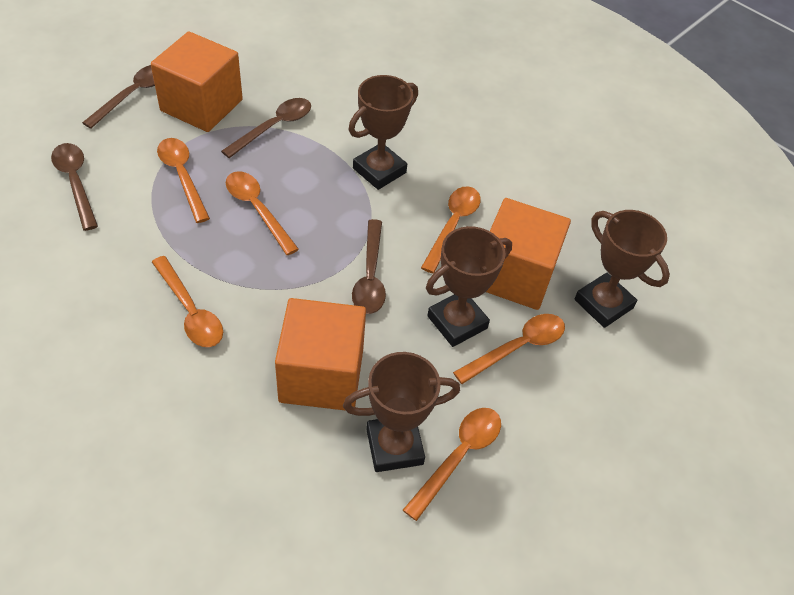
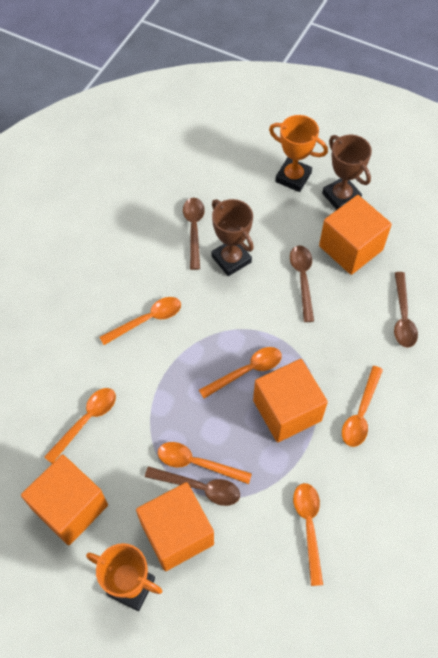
brown trophy: [343,352,460,472] [349,75,418,190] [426,226,512,347] [574,210,670,328] = 4 -> [211,199,254,276] [322,135,372,210] = 2
orange cube: [151,31,243,132] [275,298,366,411] [486,198,571,310] = 3 -> [21,455,108,545] [136,482,214,571] [253,359,328,442] [319,195,392,275] = 4
orange trophy: none = 0 -> [86,543,163,611] [269,115,328,192] = 2

